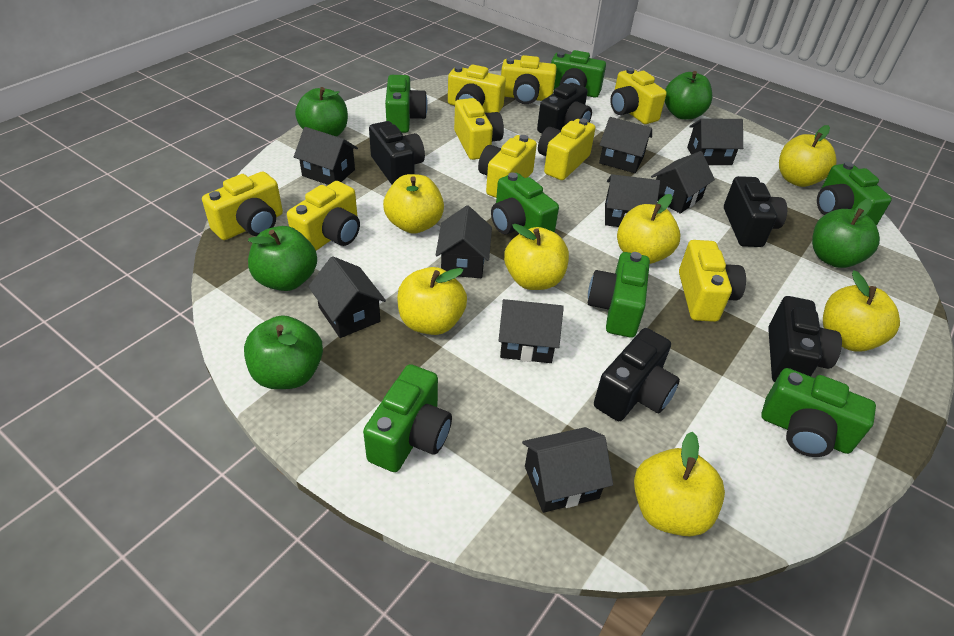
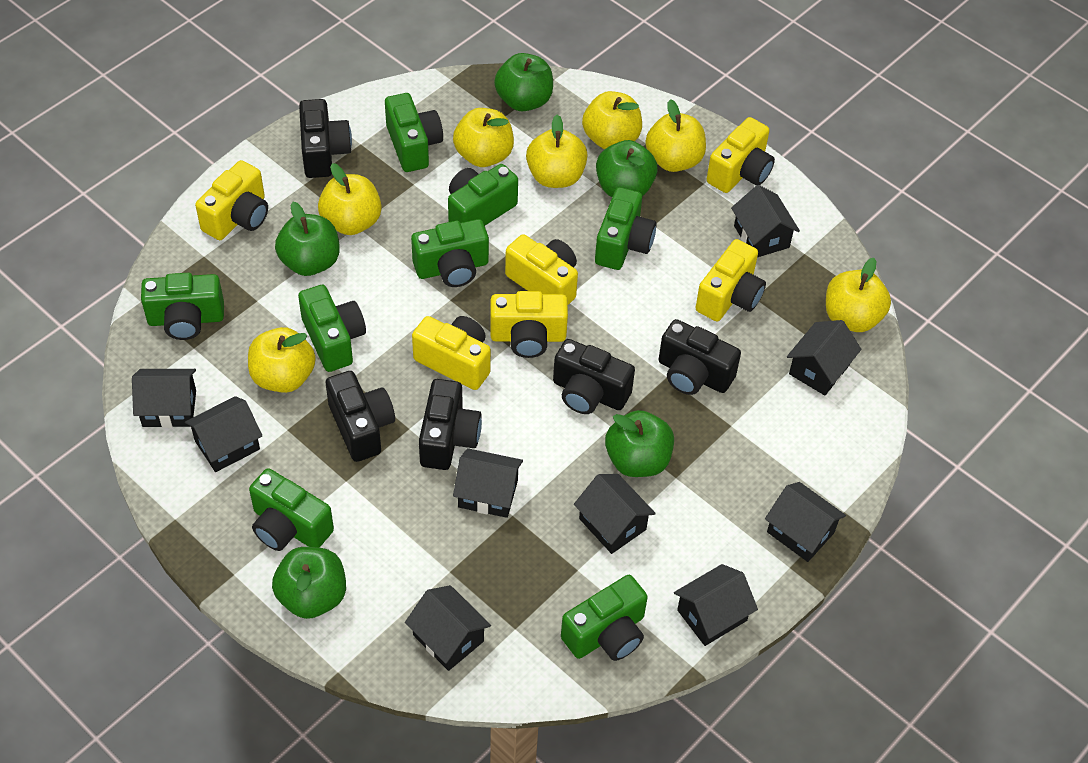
green camera: [363,364,452,472] [385,75,428,133] [491,172,559,234] [551,50,606,98] [588,252,650,338] [761,368,876,457] [817,162,892,226] = 7 -> [141,273,224,340] [249,468,334,551] [298,284,366,372] [385,93,443,172] [411,219,489,287] [448,164,518,226] [561,575,648,661] [595,187,657,270] = 8
yellow camera: [202,172,283,240] [287,181,360,251] [448,65,506,113] [454,98,504,160] [478,135,537,198] [501,55,557,104] [538,118,595,180] [610,68,667,124] [679,240,746,322] = 9 -> [195,160,268,240] [412,316,491,390] [490,291,568,358] [505,234,578,305] [695,239,766,321] [707,117,775,193] = 6

